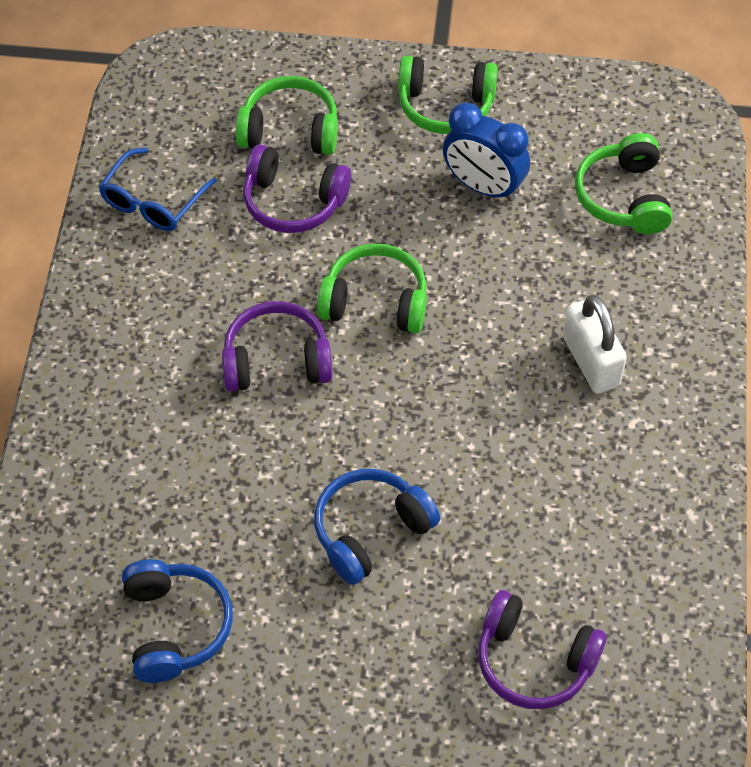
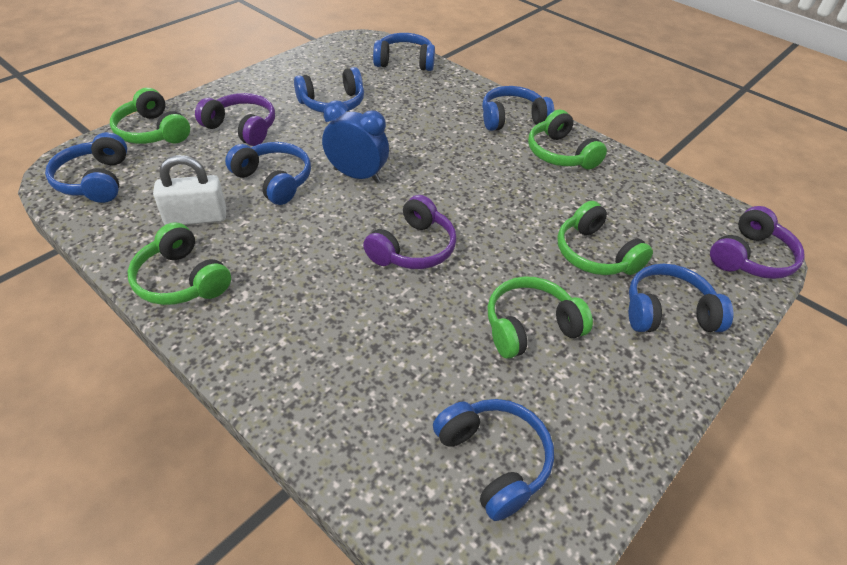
blue glasses: [99,148,217,231] = 1 -> none = 0
blue headphones: [122,559,233,683] [314,469,440,585] = 2 -> [45,132,127,203] [225,142,311,205] [294,67,364,113] [373,33,435,71] [433,399,554,521] [482,86,554,131] [629,264,734,332] = 7
green headphones: [236,76,338,155] [317,244,427,333] [398,55,498,134] [575,133,672,234] = 4 -> [110,88,190,144] [127,222,231,305] [487,276,593,359] [528,109,607,169] [557,201,653,275] = 5

